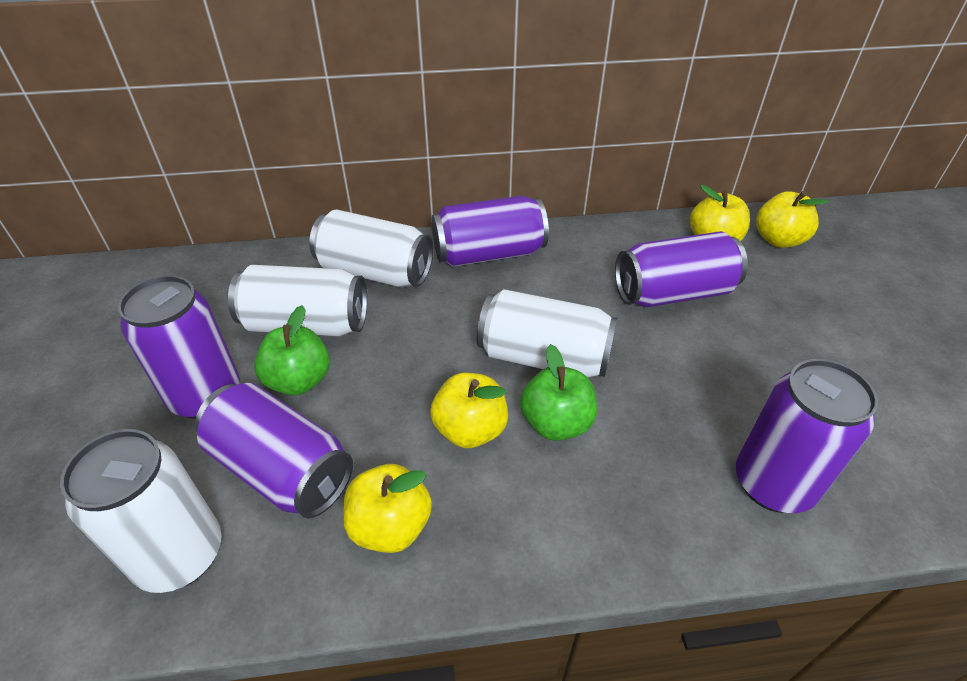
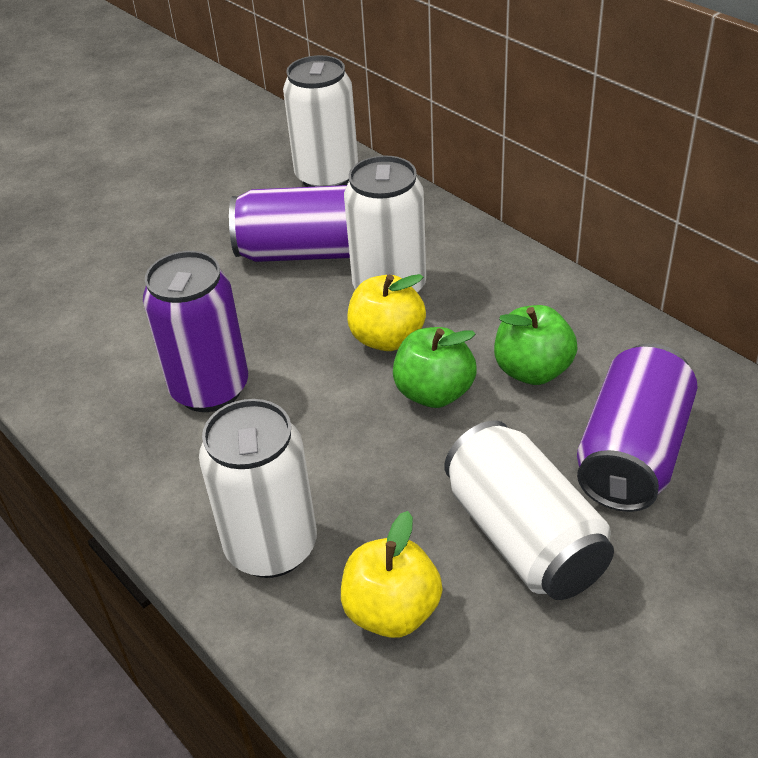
purple can: [118,275,240,419] [195,383,353,518] [431,196,549,267] [615,231,748,307] [736,359,878,513] = 5 -> [143,251,248,412] [229,185,350,262] [577,343,698,512] = 3
yellow apple: [343,464,432,553] [430,373,508,448] [690,185,750,241] [756,191,828,248] = 4 -> [341,511,442,638] [347,274,426,351] = 2

